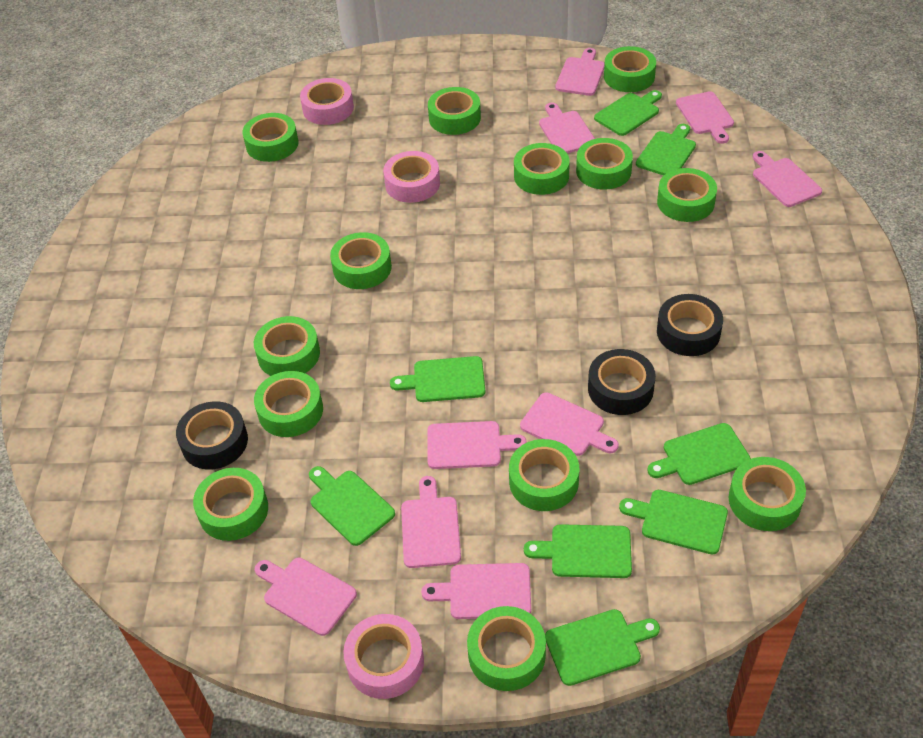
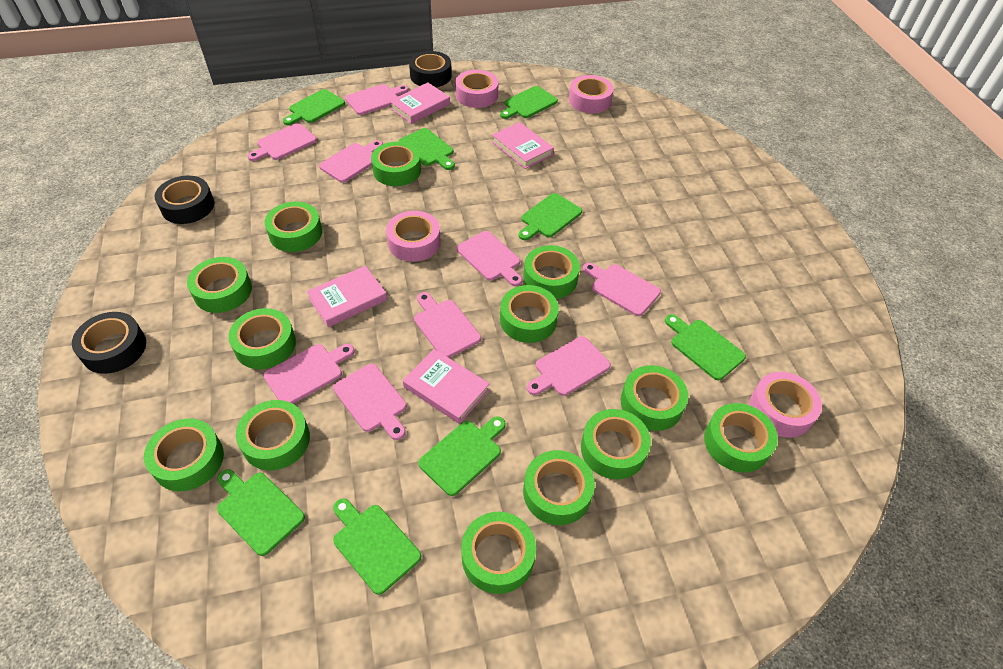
pink book: none = 0 -> [307,266,387,327] [389,83,450,124] [403,349,490,424] [492,122,554,169] = 4
pink tape: [300,78,354,125] [343,614,424,699] [383,151,440,203] = 3 -> [386,211,441,262] [455,70,499,108] [569,75,614,113] [750,372,822,438] = 4

